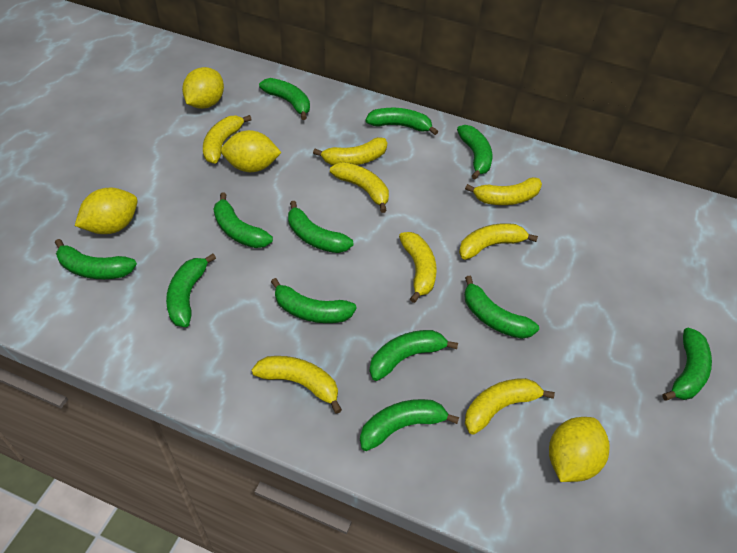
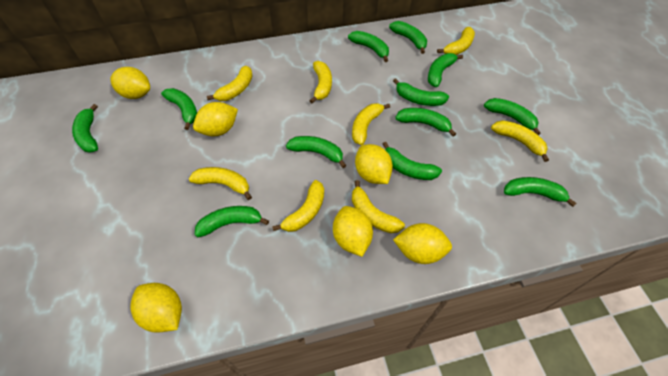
yellow lemon: [75,188,138,234] [182,67,224,109] [221,130,282,172] [549,417,610,482] = 4 -> [110,67,150,99] [130,283,182,333] [193,102,238,136] [333,206,373,257] [355,144,393,184] [393,223,452,264] = 6

